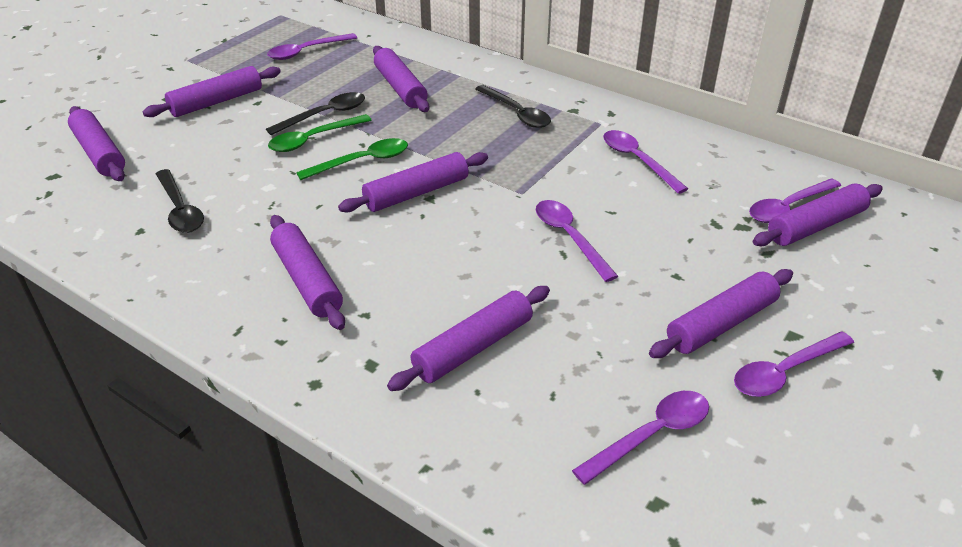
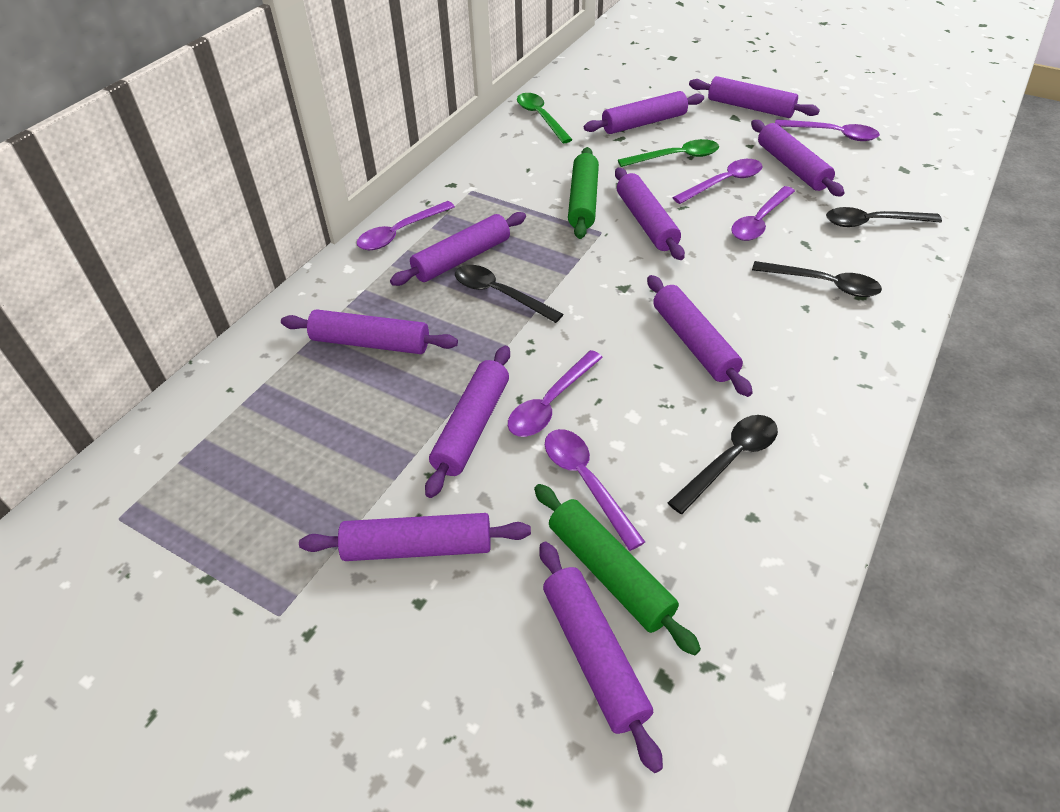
black spoon: [156,169,204,233] [266,92,365,135] [475,85,551,128] = 3 -> [455,265,563,323] [668,415,778,514] [752,261,882,297] [826,207,942,227] = 4
green rolling pin: none = 0 -> [534,484,701,656] [568,147,599,239] = 2
purple rolling pin: [68,106,125,181] [143,66,281,117] [270,215,345,330] [338,152,488,213] [373,46,429,112] [387,286,550,391] [649,269,793,358] [753,183,883,246] = 8 -> [281,309,458,354] [299,513,531,561] [390,212,526,286] [425,346,510,498] [539,542,663,773] [584,91,704,134] [615,168,685,260] [647,275,753,397] [689,76,820,118] [751,120,844,197] = 10

